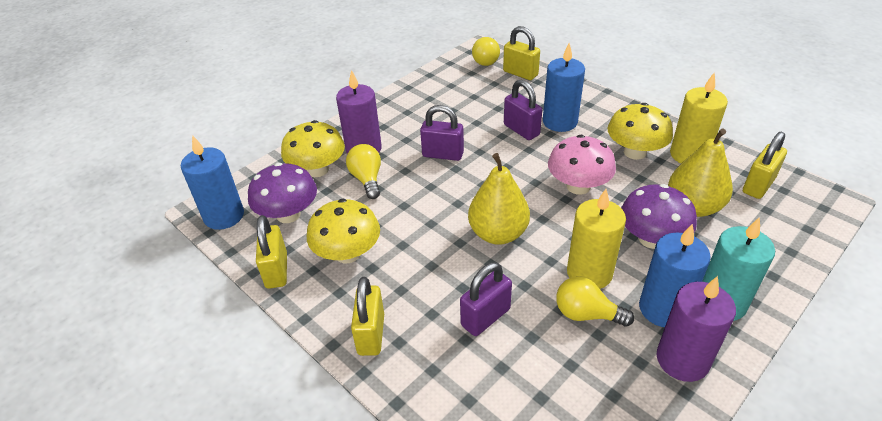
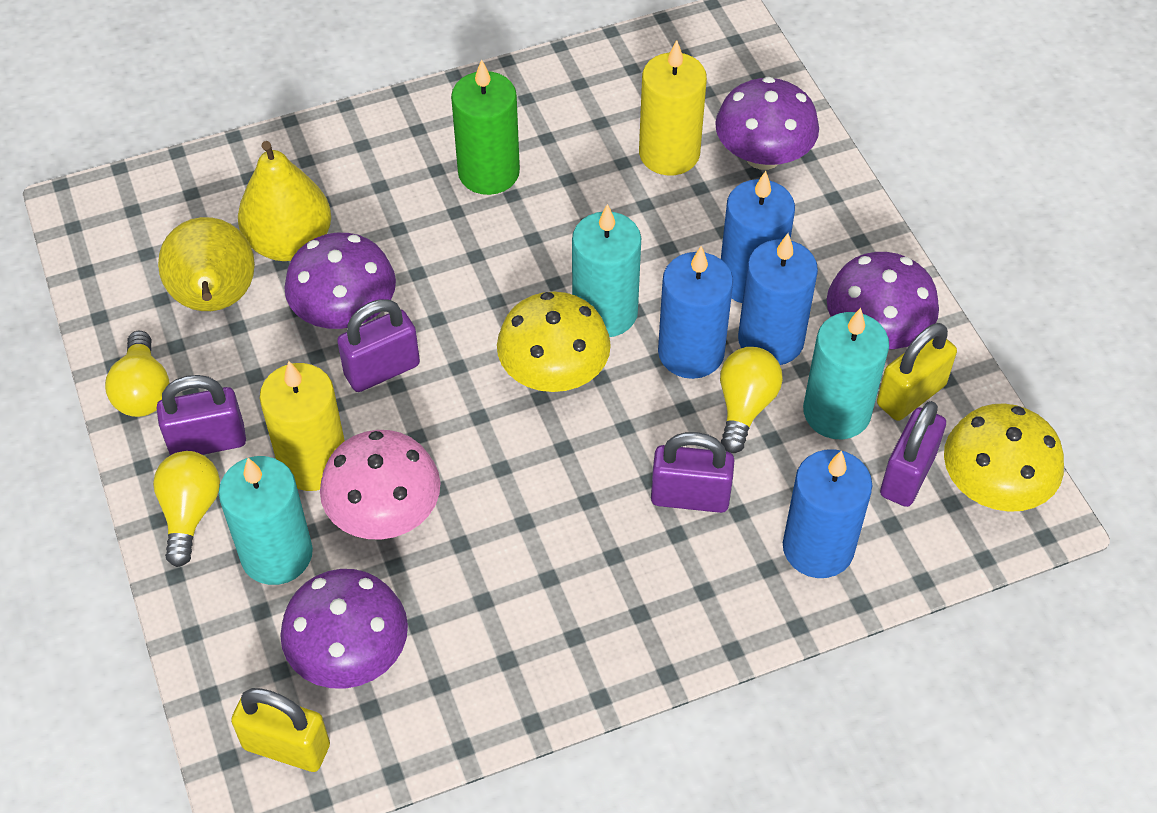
blue candle: [181,135,244,230] [543,43,585,132] [639,224,711,327] = 3 -> [658,246,733,379] [721,171,795,303] [738,233,818,365] [783,449,872,578] = 4
green candle: none = 0 -> [451,59,520,195] = 1
purple candle: [336,70,382,154] [656,276,736,382] = 2 -> none = 0
purple mushroom: [248,163,317,223] [621,184,697,249] = 2 -> [280,569,408,689] [284,233,396,329] [715,77,819,170] [827,252,939,349] = 4
purple padlock: [420,105,464,161] [460,262,512,336] [504,80,542,140] = 3 -> [157,375,246,455] [337,299,420,392] [651,432,734,513] [880,401,946,507] = 4
turquoise candle: [702,217,775,321] = 1 -> [218,456,313,585] [572,204,641,337] [803,308,889,439] = 3
yellow mushroom: [281,120,345,177] [307,199,380,263] [608,103,673,160] = 3 -> [497,292,611,392] [944,403,1064,512] = 2
yellow padlock: [256,215,287,289] [351,277,384,356] [503,26,540,80] [743,132,787,199] = 4 -> [231,688,330,772] [877,323,957,421] = 2

